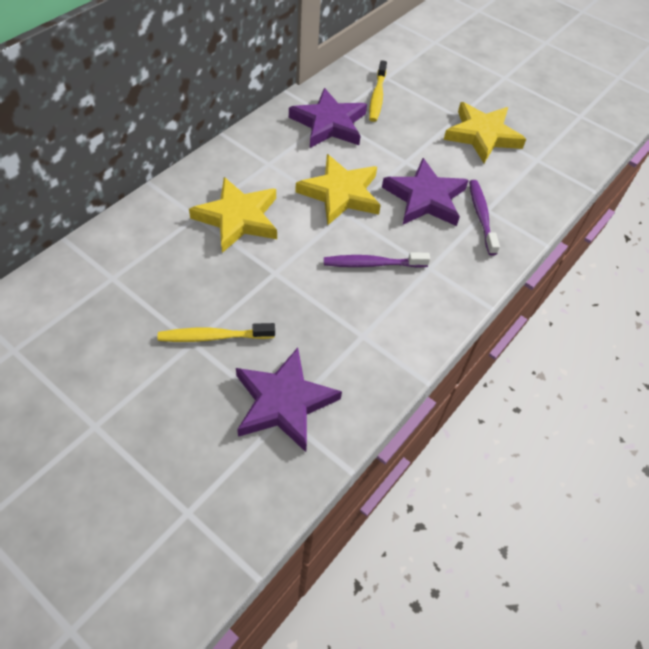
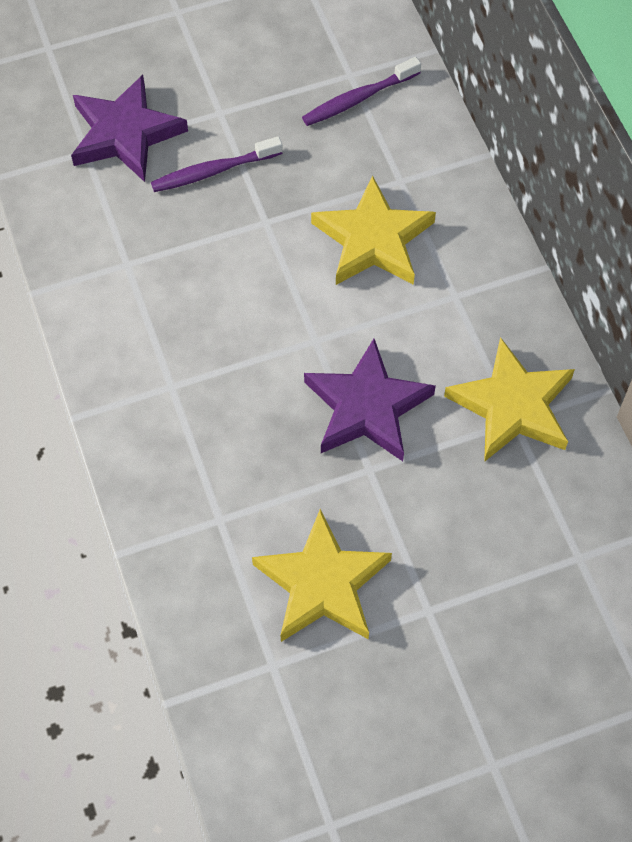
purple star: [236,348,342,452] [289,88,367,148] [382,158,469,226] = 3 -> [71,74,188,182] [304,339,436,461] = 2
yellow toothbrush: [158,323,275,342] [369,60,387,122] = 2 -> none = 0

